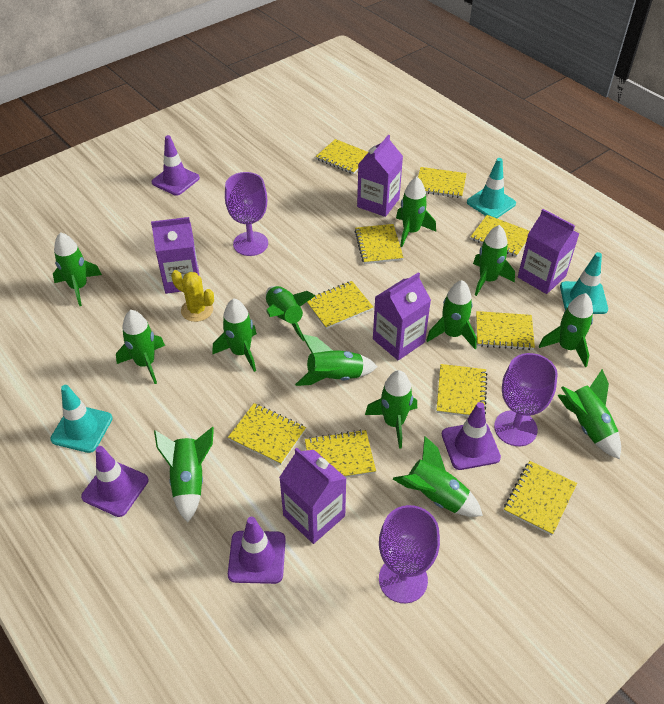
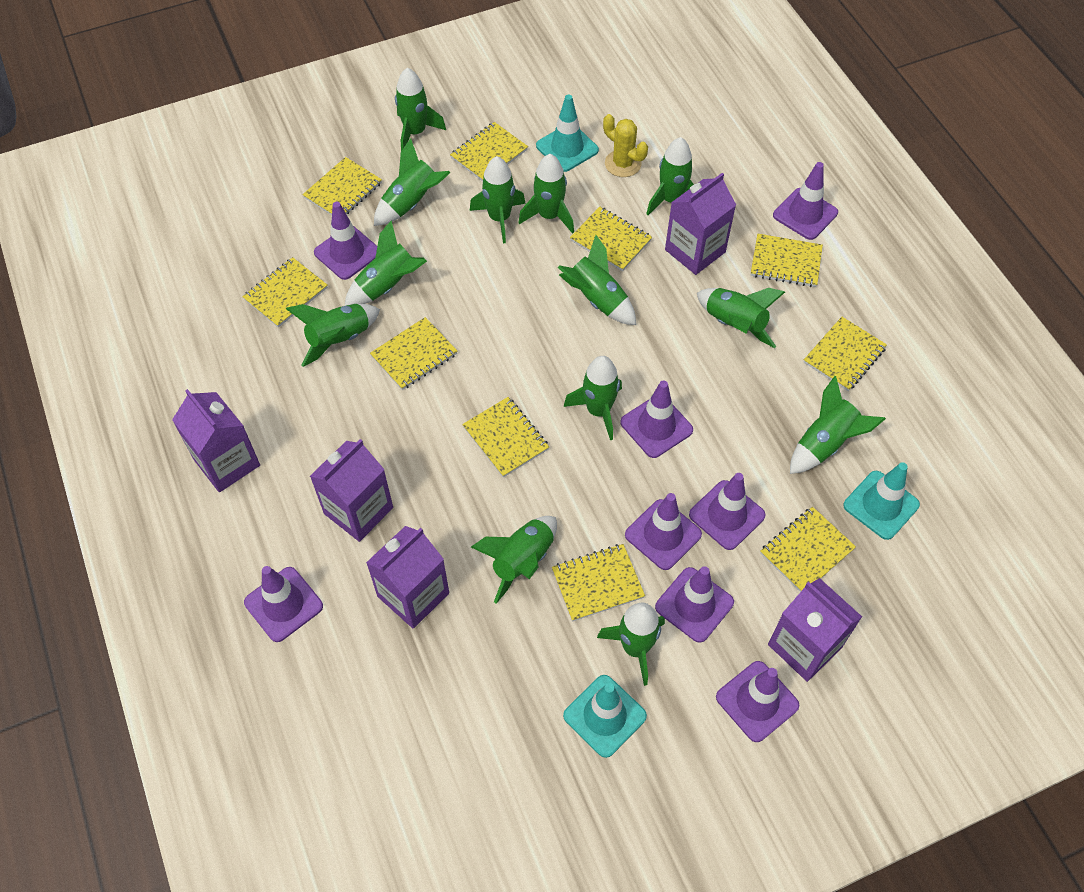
purple goblet: [225,172,268,256] [379,505,440,603] [494,353,558,446] = 3 -> none = 0
purple traffic cone: [81,446,148,517] [152,135,200,196] [228,517,286,584] [442,402,501,470] = 4 -> [244,566,323,642] [314,202,377,280] [620,380,693,458] [625,493,702,570] [655,566,734,643] [689,473,766,550] [716,661,800,742] [773,162,838,240] = 8

